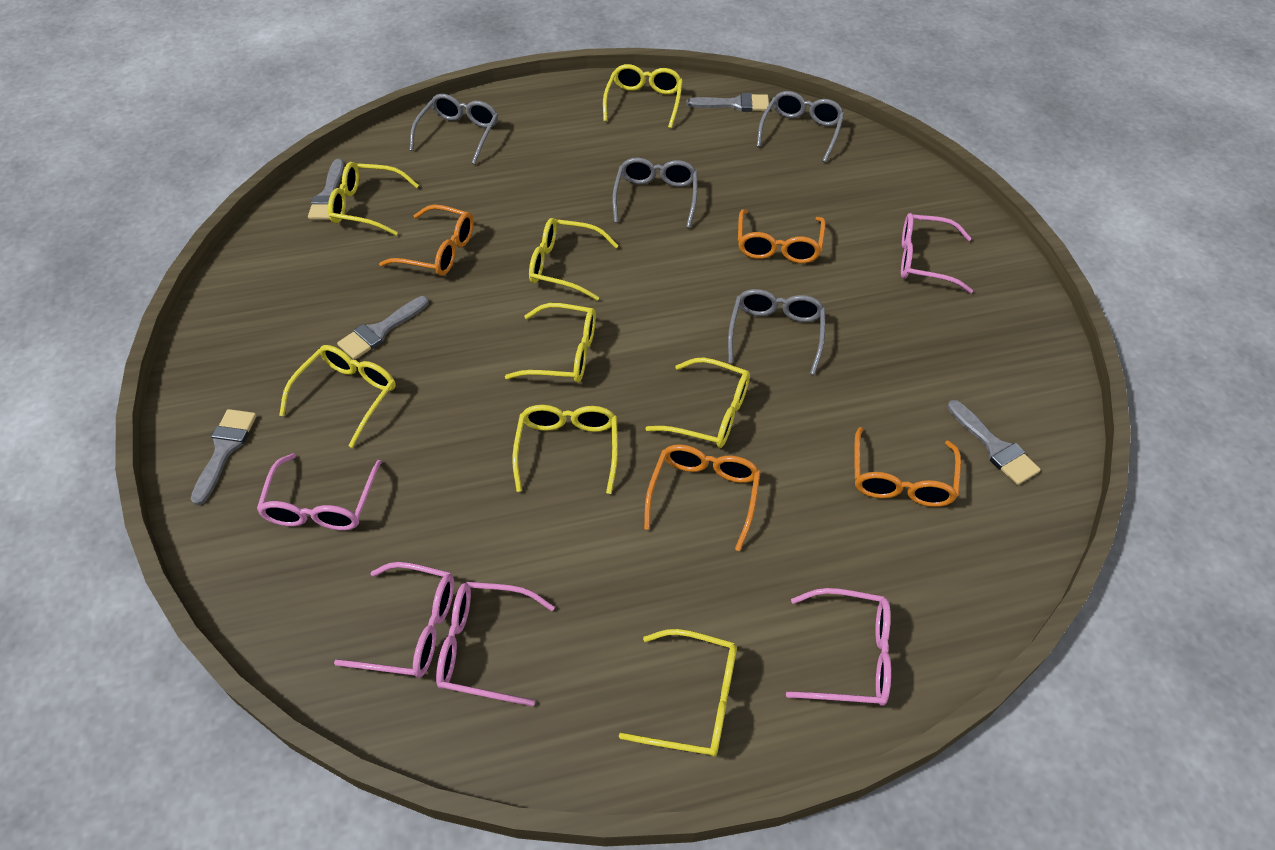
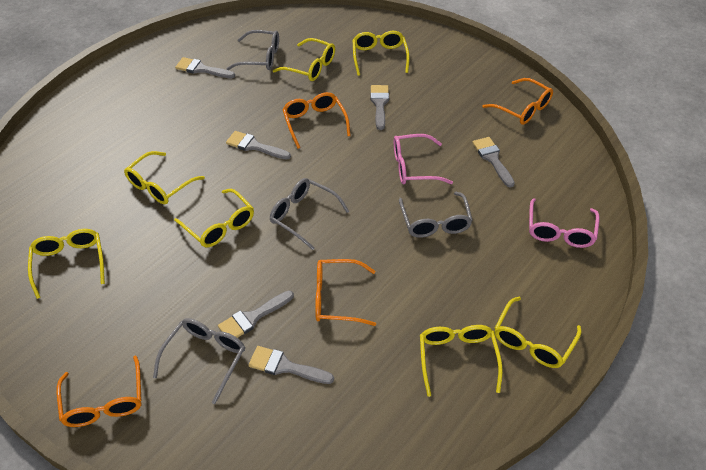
grey brush: [191,409,257,505] [308,159,344,220] [337,296,429,360] [686,93,769,112] [947,400,1041,485] = 5 -> [175,57,235,78] [218,290,294,338] [226,131,291,160] [248,346,334,384] [370,85,389,130] [472,137,515,188] = 6
pink glasses: [257,453,382,530] [334,562,454,678] [436,582,555,706] [786,588,891,706] [901,213,973,293] = 5 -> [394,134,453,184] [529,198,599,248] = 2
yellow glasses: [279,345,396,448] [328,162,419,236] [505,303,596,383] [512,405,618,494] [529,218,619,301] [603,64,683,129] [619,629,737,757] [645,357,750,448] = 8 -> [28,229,105,299] [124,151,205,204] [174,189,254,247] [273,38,335,81] [353,31,410,76] [420,325,503,397] [495,297,581,368] = 7

